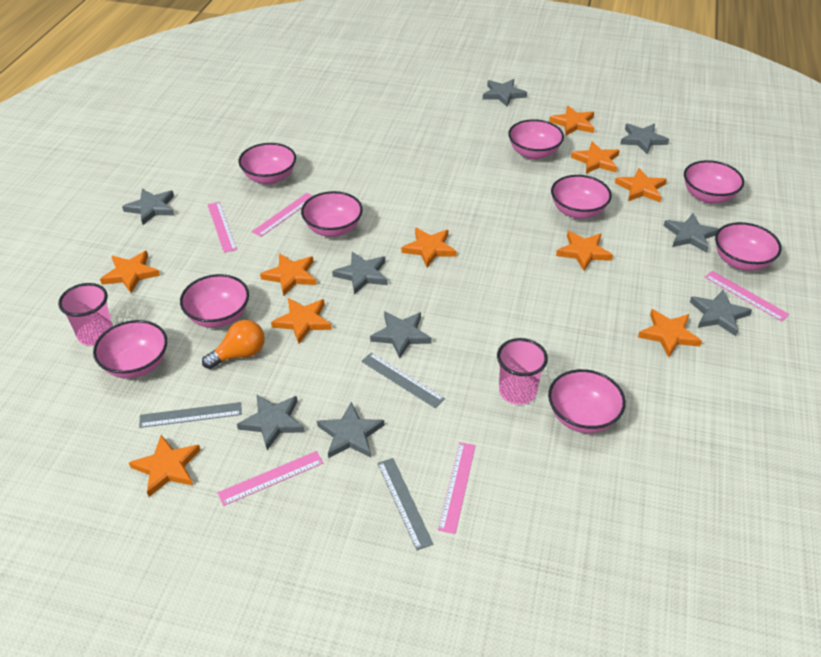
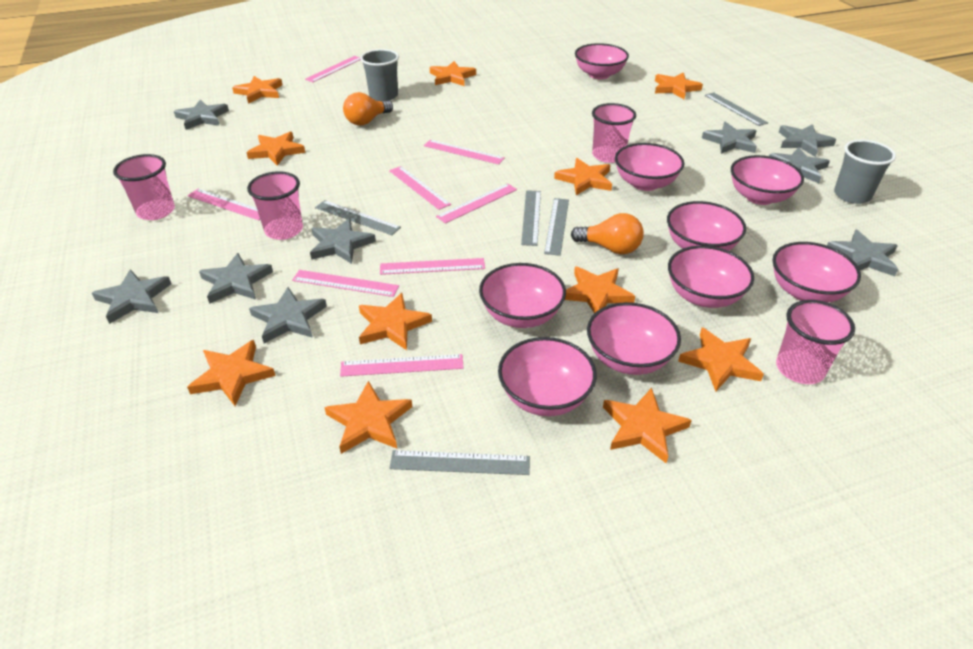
grey cup: none = 0 -> [360,49,399,101] [834,139,896,204] = 2
grey ruler: [139,402,242,428] [361,353,445,408] [377,458,434,550] = 3 -> [315,200,401,235] [389,450,530,475] [521,190,541,246] [544,198,569,256] [705,92,768,126] = 5
orange light bulb: [202,320,265,369] = 1 -> [343,92,393,125] [571,213,644,254] = 2
orange star: [100,251,160,294] [129,435,200,497] [260,253,317,296] [271,298,332,344] [401,228,457,267] [549,106,594,136] [556,231,613,271] [571,141,620,174] [615,168,667,202] [638,309,702,357] = 10 -> [187,340,276,406] [232,76,282,104] [246,131,305,166] [324,381,412,454] [359,293,432,350] [430,61,476,86] [554,158,612,195] [565,266,635,314] [603,388,692,463] [655,72,703,99] [678,328,764,391] = 11
pink cup: [58,283,113,346] [497,338,548,405] = 2 -> [113,154,175,220] [247,171,303,240] [592,103,636,163] [776,300,855,384] = 4
pink ruler: [208,202,237,253] [218,451,323,506] [252,193,312,237] [438,442,476,534] [705,271,789,322] = 5 -> [187,189,260,220] [292,270,399,297] [305,56,361,82] [340,354,464,377] [380,258,485,275] [389,166,451,210] [424,140,505,165] [436,183,517,224] = 8

